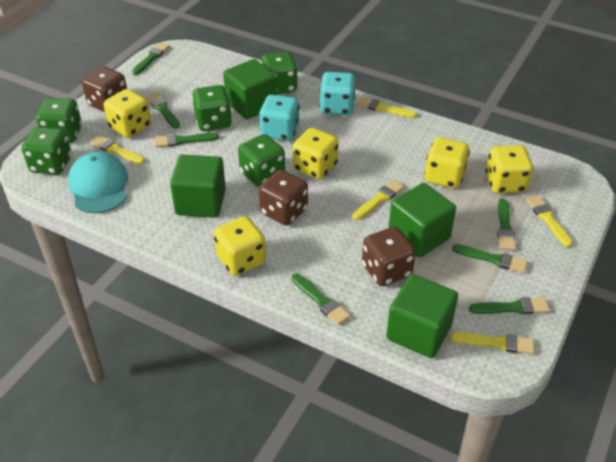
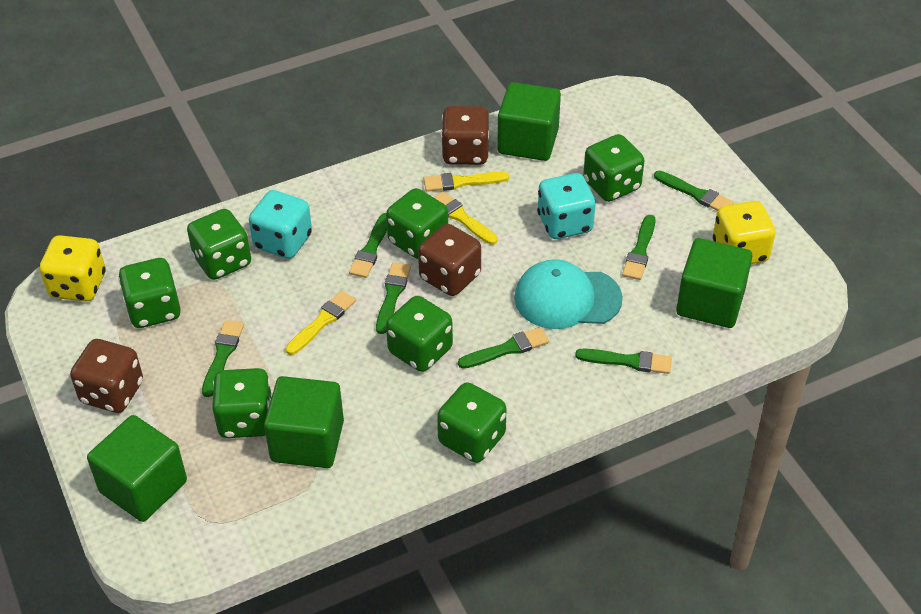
green dice: [22,127,72,175] [36,98,82,143] [192,85,232,131] [238,134,285,187] [260,52,298,94] = 5 -> [118,258,181,328] [187,209,251,280] [212,368,272,438] [386,188,448,259] [386,296,453,372] [437,382,507,463] [583,134,645,202] = 7
yellow brush: [91,135,145,165] [352,180,404,220] [357,97,417,118] [450,332,535,354] [526,196,573,247] = 5 -> [286,290,356,355] [423,172,509,192] [433,191,498,245] = 3
yellow dice: [104,89,151,138] [214,216,266,276] [293,128,339,180] [424,137,470,188] [485,145,533,193] = 5 -> [40,235,106,302] [713,201,775,264] = 2

